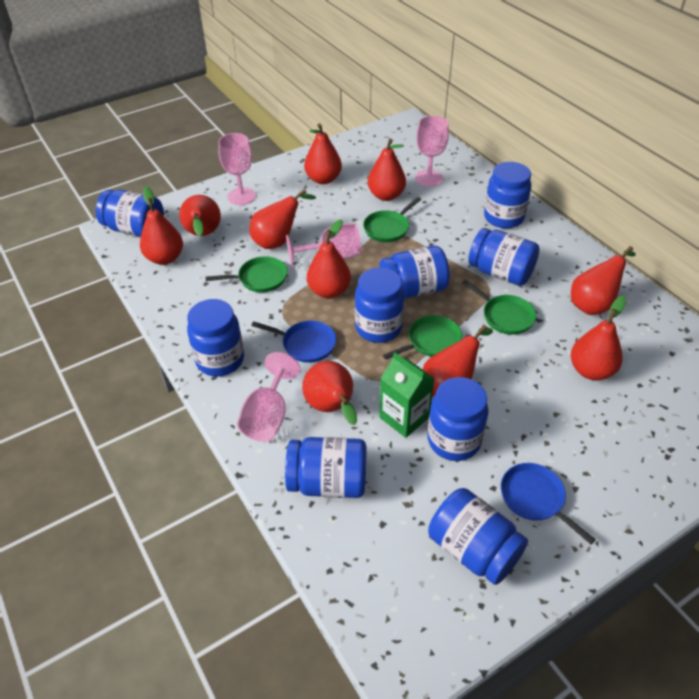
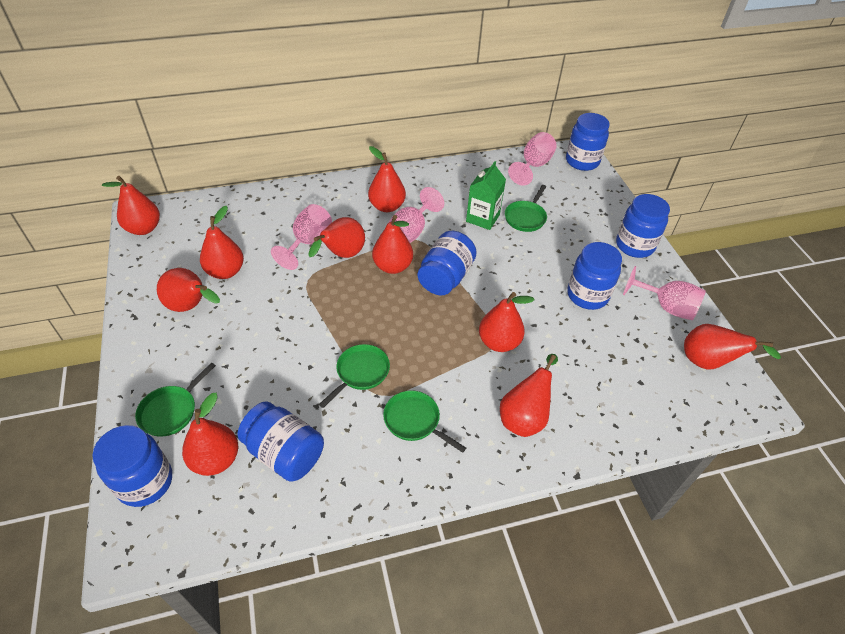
blue jar: [95,190,164,237] [187,299,244,376] [285,437,367,498] [355,268,404,343] [379,246,450,298] [427,377,488,461] [428,488,528,585] [468,228,540,286] [484,162,531,228] = 9 -> [93,425,172,507] [238,401,324,482] [418,231,477,295] [566,113,610,171] [567,242,622,310] [616,194,670,258] = 6
blue pan: [251,321,336,363] [501,463,595,544] = 2 -> none = 0

